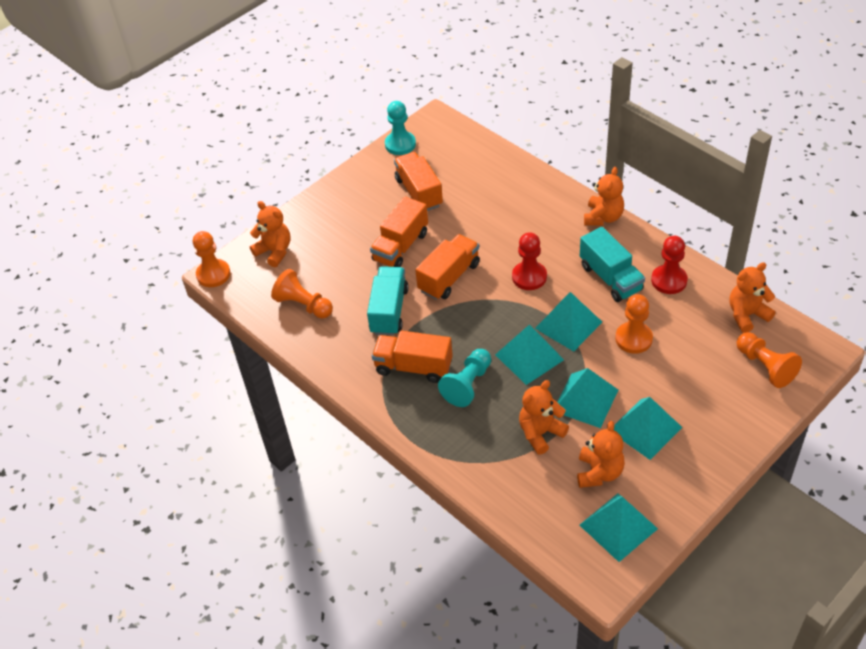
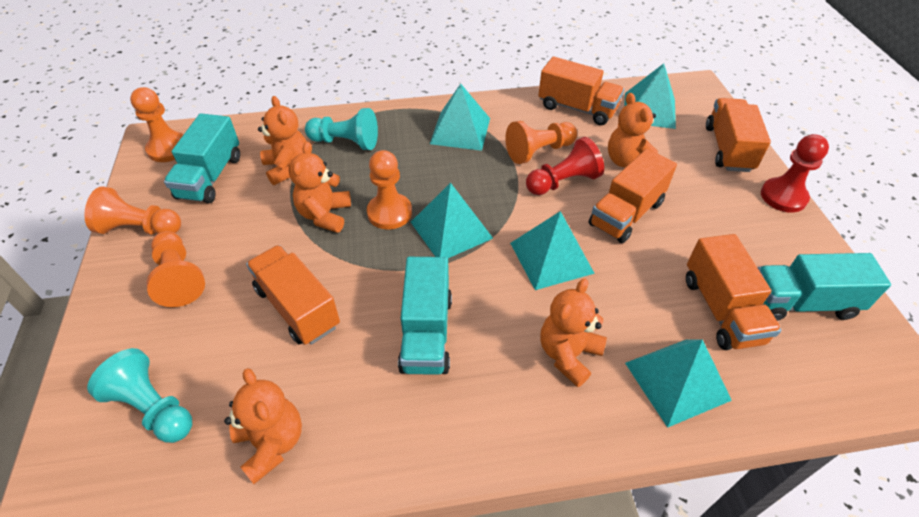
orange pawn: [193,231,231,287] [271,269,333,319] [615,294,653,354] [736,332,802,388] = 4 -> [84,186,181,234] [130,87,184,162] [146,231,205,307] [367,150,412,230] [505,121,577,164] = 5
orange truck: [370,197,428,267] [372,330,453,383] [394,152,443,211] [415,234,480,300] = 4 -> [246,245,340,345] [538,57,624,125] [589,149,677,243] [686,234,781,350] [706,98,771,172] = 5
turquoise truck: [367,266,409,336] [580,227,645,302] = 2 -> [164,113,240,203] [398,257,452,375] [758,253,891,321] = 3

